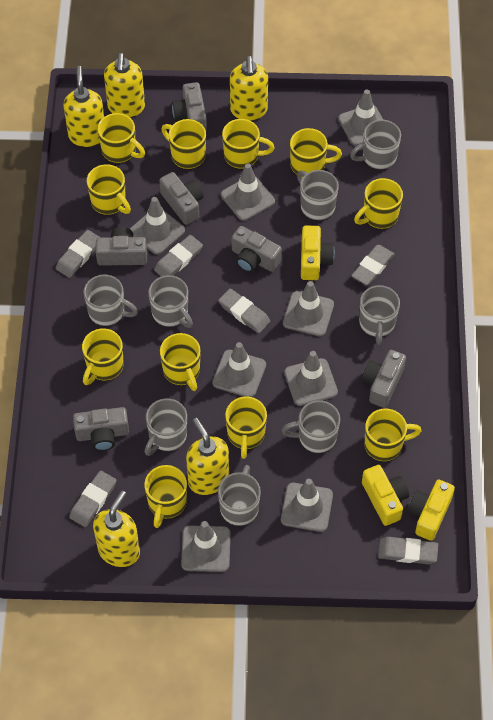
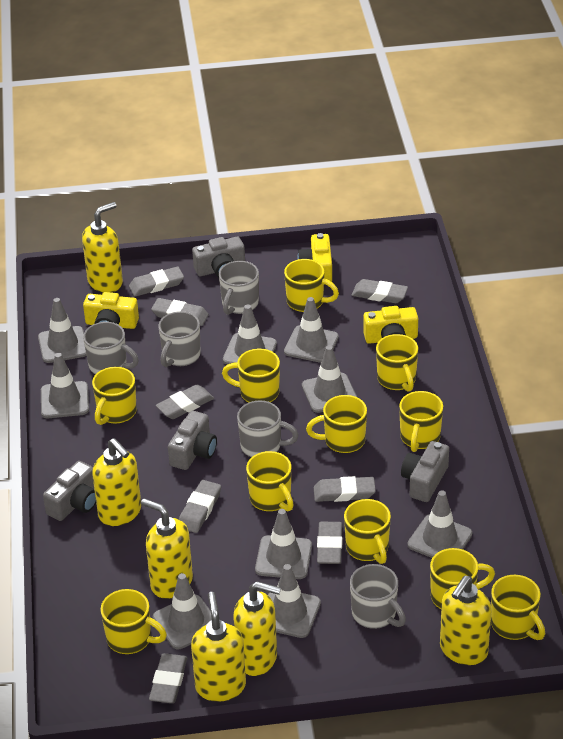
grey camera: [73,407,129,451] [95,227,147,266] [159,172,203,225] [172,82,207,131] [232,226,282,272] [362,350,406,408] = 6 -> [43,461,96,521] [168,411,217,470] [192,237,245,277] [401,441,449,502] = 4
grey eraser: [56,230,101,278] [69,471,117,527] [154,235,203,277] [218,289,270,333] [351,245,395,285] [378,537,438,564] = 6 -> [129,267,184,297] [149,653,187,703] [151,298,209,326] [156,385,214,419] [179,480,221,533] [314,476,376,502] [317,522,343,564] [352,279,408,303] = 8
grey mug: [84,275,138,326] [144,398,187,456] [148,275,193,328] [218,465,261,526] [281,400,340,453] [297,170,339,220] [350,120,401,169] [359,285,400,345] = 8 -> [83,322,139,375] [158,311,200,367] [219,261,259,315] [237,400,299,457] [350,564,406,629] = 5
grey traffic cone: [130,197,185,255] [181,521,231,572] [212,342,266,397] [221,163,275,221] [281,479,333,532] [283,281,334,336] [284,351,338,406] [338,90,383,146] = 8 -> [38,298,87,363] [41,353,89,418] [153,573,212,649] [223,304,277,364] [255,509,312,579] [268,564,321,638] [284,297,339,363] [302,345,358,413] [408,490,472,558] = 9
yellow soap dispenser: [63,66,104,147] [93,491,140,567] [104,53,145,117] [186,418,229,495] [230,56,268,121] = 5 -> [82,202,123,292] [92,438,141,526] [141,498,193,599] [191,592,246,702] [233,581,281,676] [440,576,492,665] = 6

